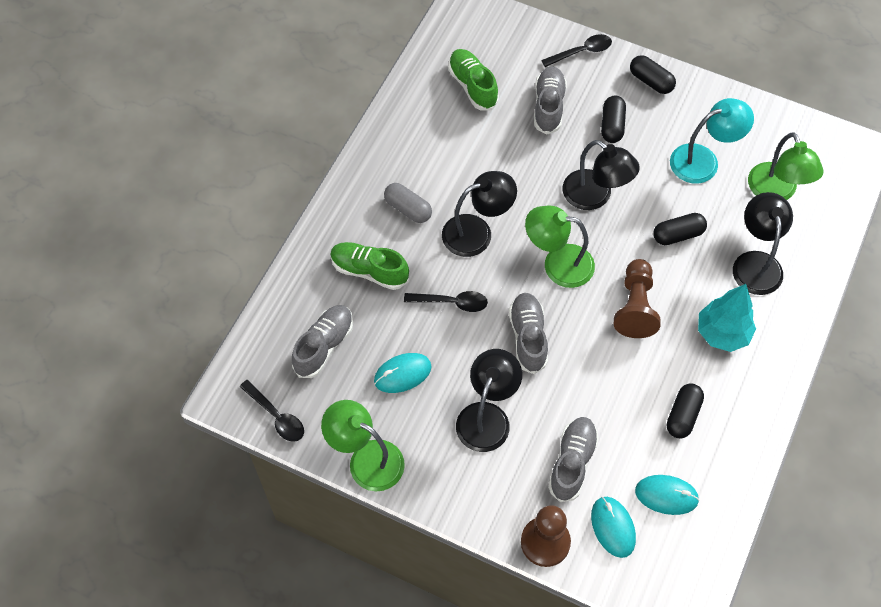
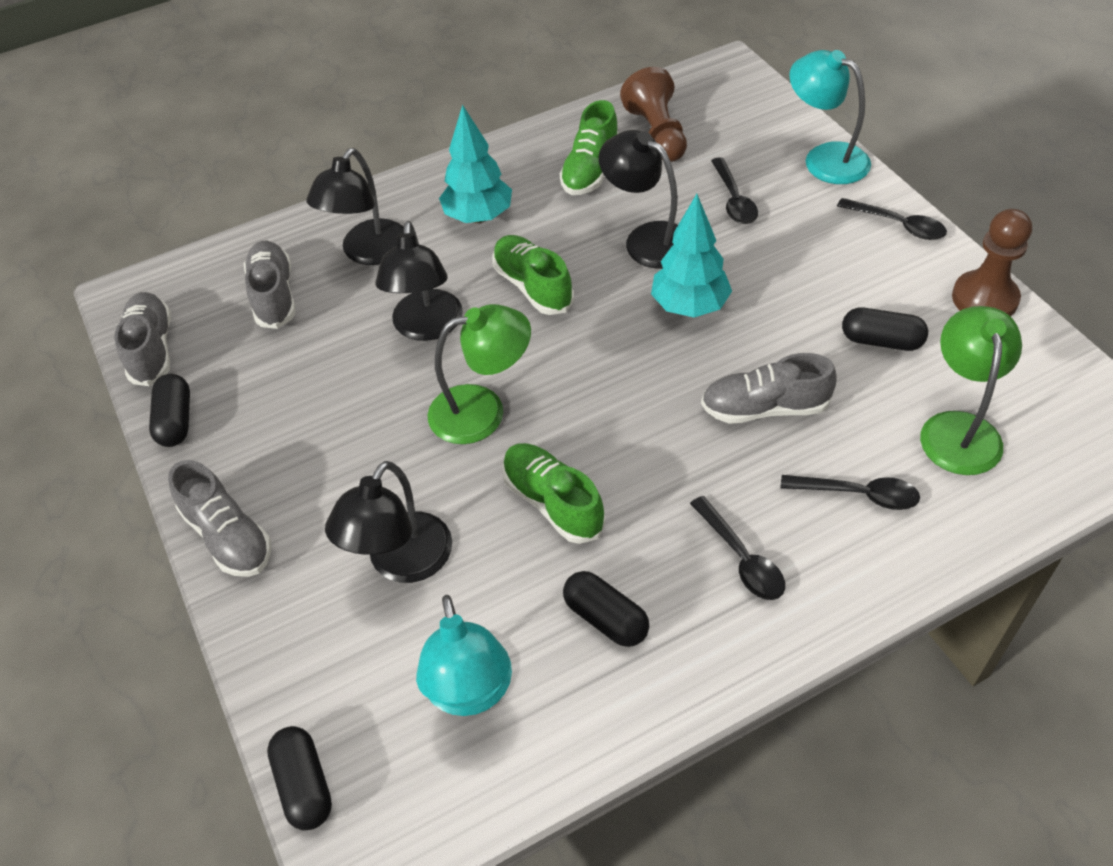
black spoon: [240,380,304,442] [404,291,488,312] [541,34,612,67] = 3 -> [690,496,785,600] [711,157,758,224] [781,475,920,510] [837,198,947,240] = 4
green lamp: [321,400,405,491] [525,205,595,288] [748,132,824,200] = 3 -> [428,304,531,444] [920,306,1022,475] = 2
green shoe: [330,242,409,290] [448,49,499,110] = 2 -> [492,235,574,315] [502,443,606,544] [559,100,619,195] = 3
grey capsule: [384,183,432,223] = 1 -> none = 0
turquoise lamp: [670,98,754,184] = 1 -> [416,595,512,716] [789,50,871,184] = 2
turquoise mouse: [374,353,432,393] [591,497,636,558] [635,475,700,515] = 3 -> none = 0
turquoise tree: [698,284,756,352] = 1 -> [439,104,512,223] [651,194,732,317] = 2

